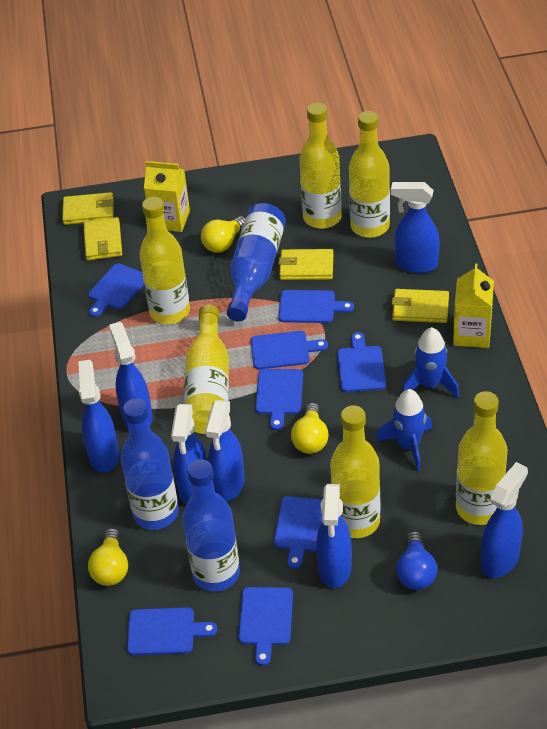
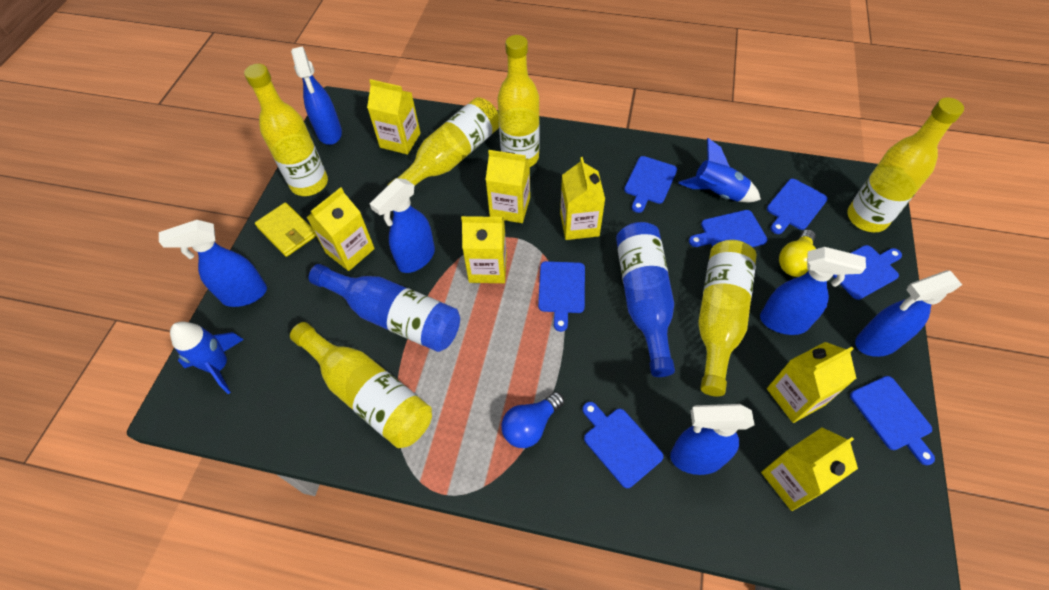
blue bottle: [121,399,179,530] [183,459,240,592] [227,203,286,322] = 3 -> [309,264,460,352] [616,222,675,377] = 2
blue cutting board: [88,263,144,317] [127,607,217,655] [238,587,293,666] [251,331,328,370] [255,369,303,430] [274,496,323,569] [278,290,354,323] [337,332,386,392] = 8 -> [538,261,585,332] [582,402,664,488] [624,156,677,213] [689,210,768,247] [767,179,828,234] [833,245,902,300] [850,376,935,465] = 7
blue spray bottle: [78,360,119,473] [109,322,153,427] [171,404,207,504] [205,400,245,502] [316,484,352,588] [391,182,439,273] [481,462,528,578] = 7 -> [159,220,267,307] [291,46,342,145] [370,178,435,273] [670,404,755,475] [760,247,866,335] [855,270,962,357] = 6
yellow carton: [144,161,190,232] [453,263,494,348] = 2 -> [307,187,375,271] [367,79,420,155] [461,216,507,283] [486,150,530,223] [560,157,605,240] [761,427,858,511] [767,342,857,423] = 7
yellow light bulb: [88,528,128,586] [201,216,246,253] [291,403,329,454] = 3 -> [779,229,816,277] = 1
yellow wallet: [62,192,114,225] [83,217,122,260] [278,249,333,280] [392,289,449,323] = 4 -> [255,202,316,257] = 1

